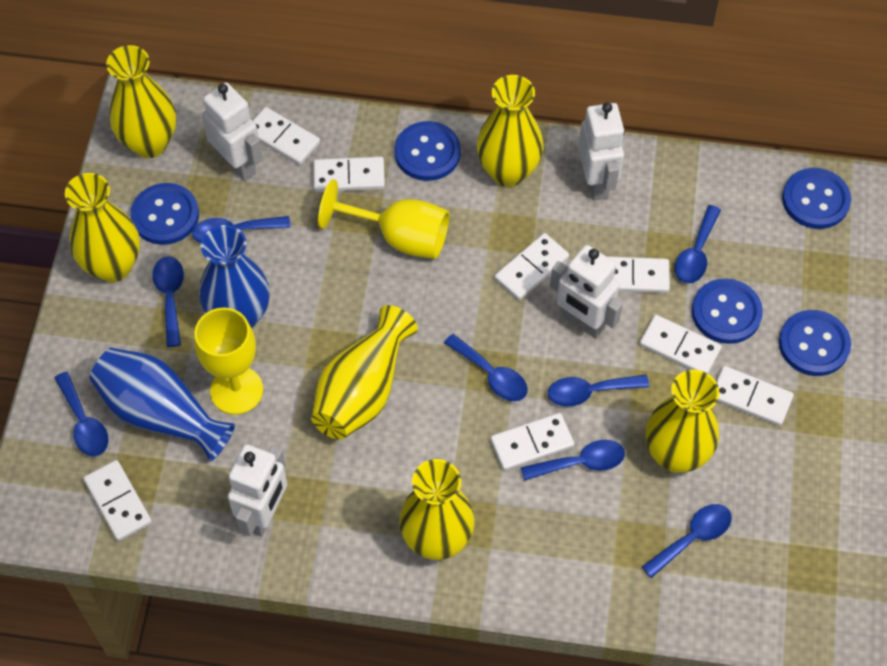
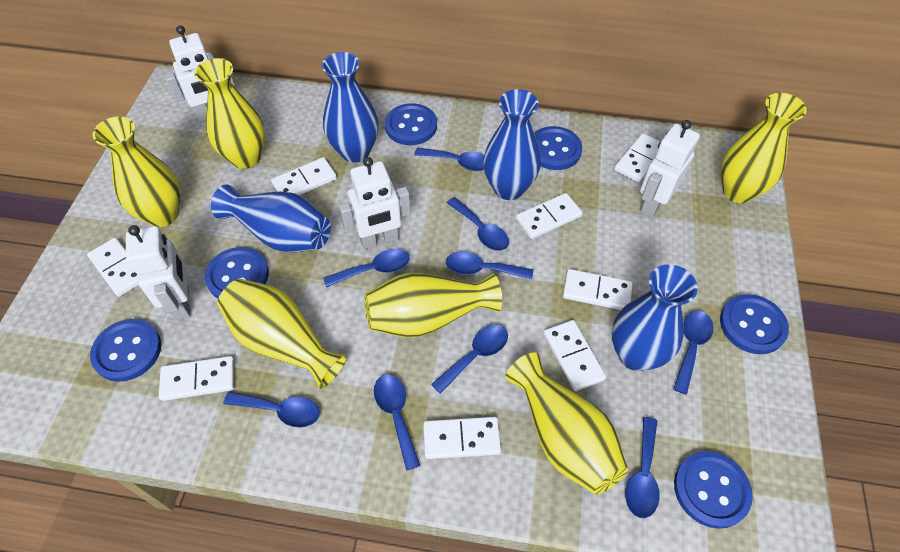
blue button: [130,183,199,245] [395,121,461,181] [692,279,763,344] [779,310,851,376] [782,168,851,229] = 5 -> [90,319,161,382] [205,247,269,298] [385,103,437,145] [534,126,582,170] [674,451,753,529] [720,294,789,354] = 6
blue spoon: [55,372,109,456] [152,256,184,347] [192,216,291,243] [444,334,528,401] [521,440,625,481] [548,375,649,407] [642,504,732,578] [675,205,721,284] = 8 -> [224,391,320,428] [323,249,410,287] [374,374,420,471] [414,147,484,171] [431,325,508,394] [446,251,533,280] [447,197,509,251] [625,417,660,518] [673,311,713,395] = 9
blue vase: [89,348,235,461] [199,225,270,328] = 2 -> [211,184,331,253] [322,52,379,163] [483,89,541,200] [612,264,698,371] = 4
yellow goblet: [194,308,263,415] [318,179,450,259] = 2 -> none = 0

